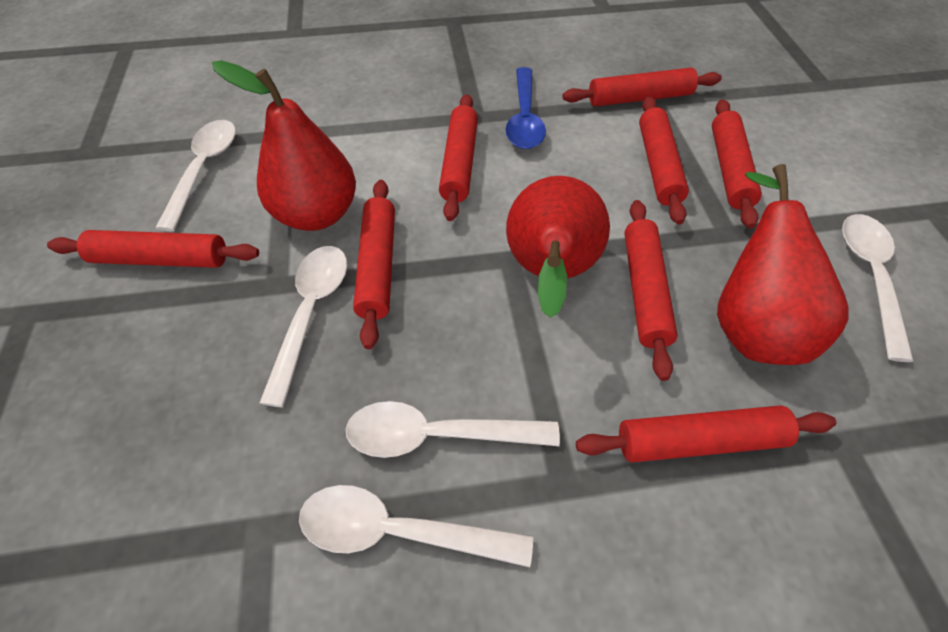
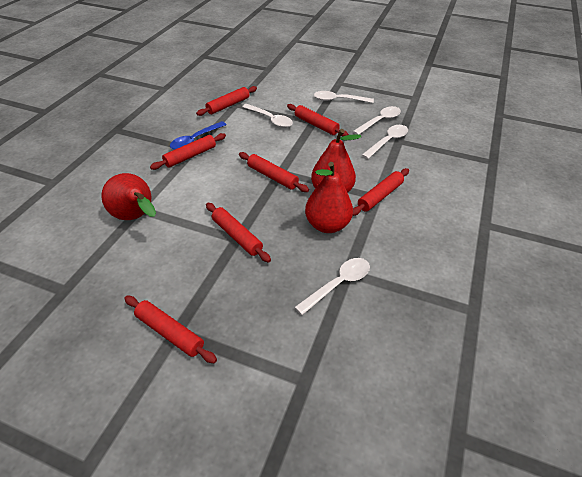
red rolling pin: [47,230,259,268] [353,180,395,349] [439,94,478,221] [562,68,722,107] [576,405,837,462] [624,200,678,381] [639,96,689,224] [712,99,762,228] = 8 -> [124,296,217,363] [150,133,226,170] [196,86,257,116] [206,203,271,262] [239,152,309,192] [287,104,349,137] [353,168,409,216] = 7

